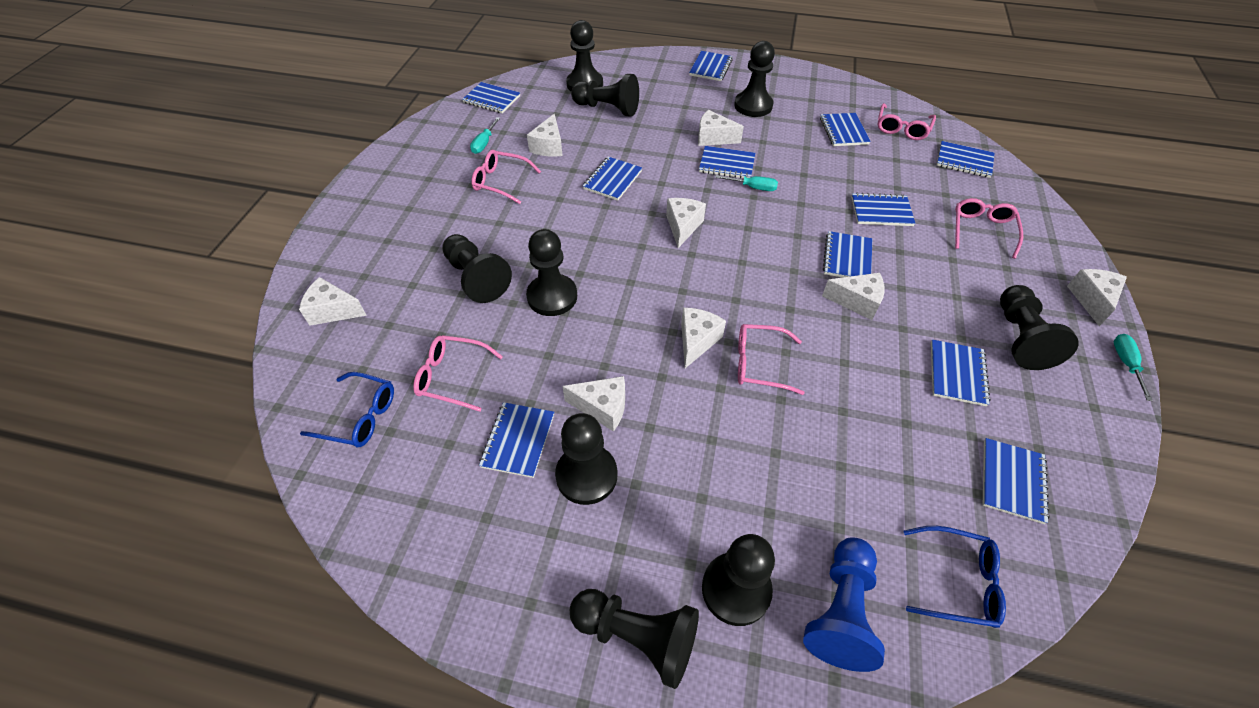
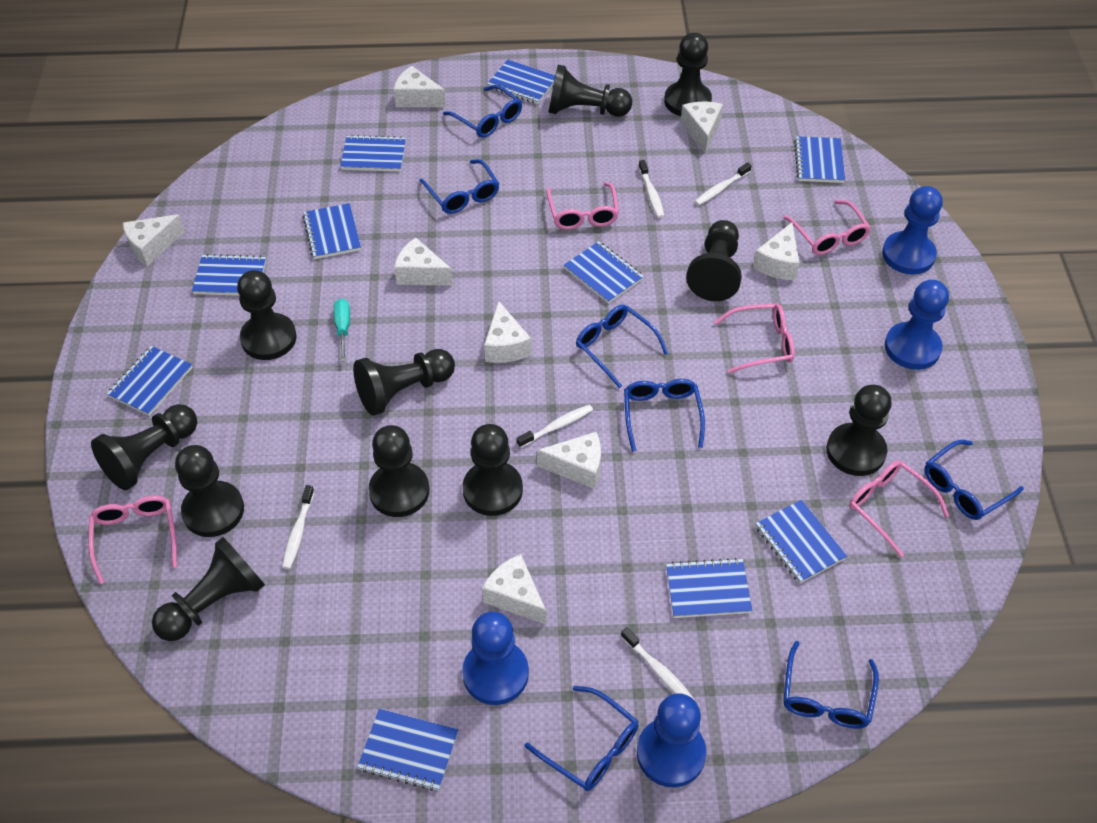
black pawn: [442,234,512,303] [526,229,577,316] [555,413,618,505] [566,20,603,91] [570,589,699,689] [571,74,639,116] [702,534,775,626] [734,41,775,117] [1000,285,1079,370] = 9 -> [91,404,197,490] [152,537,265,641] [175,445,244,537] [237,270,297,360] [353,349,455,416] [368,425,429,517] [462,424,523,516] [548,65,632,117] [664,33,712,116] [686,220,742,301] [826,385,892,476] = 11
blue glasses: [300,372,394,447] [903,526,1006,628] = 2 -> [419,159,499,214] [443,85,522,138] [525,686,638,791] [576,305,668,388] [624,379,705,452] [783,641,879,729] [924,440,1024,520] = 7
blue notebook: [462,82,520,113] [479,402,554,478] [583,157,642,201] [689,51,733,81] [699,146,755,178] [820,113,871,146] [823,231,872,278] [851,193,915,226] [931,340,991,406] [937,141,995,178] [983,438,1050,524] = 11 -> [107,346,193,416] [192,254,266,296] [302,203,361,259] [340,135,406,172] [357,709,458,791] [487,60,555,104] [564,241,644,304] [666,558,752,618] [756,500,847,583] [794,136,845,183] = 10
blue pawn: [803,537,885,672] = 1 -> [462,611,529,705] [637,693,706,787] [882,186,943,274] [885,280,949,370] = 4
turquoise screwdriver: [470,117,500,154] [715,175,778,191] [1114,334,1153,401] = 3 -> [334,298,350,362] = 1
white toothbrush: none = 0 -> [282,485,314,569] [516,404,593,448] [621,627,695,700] [638,160,664,218] [694,162,752,206] = 5

